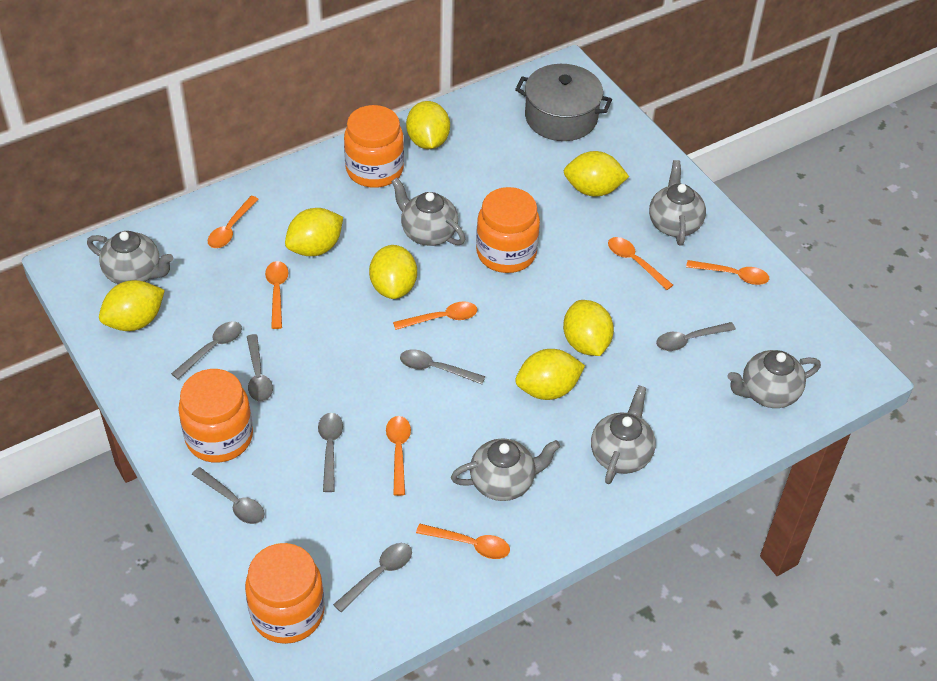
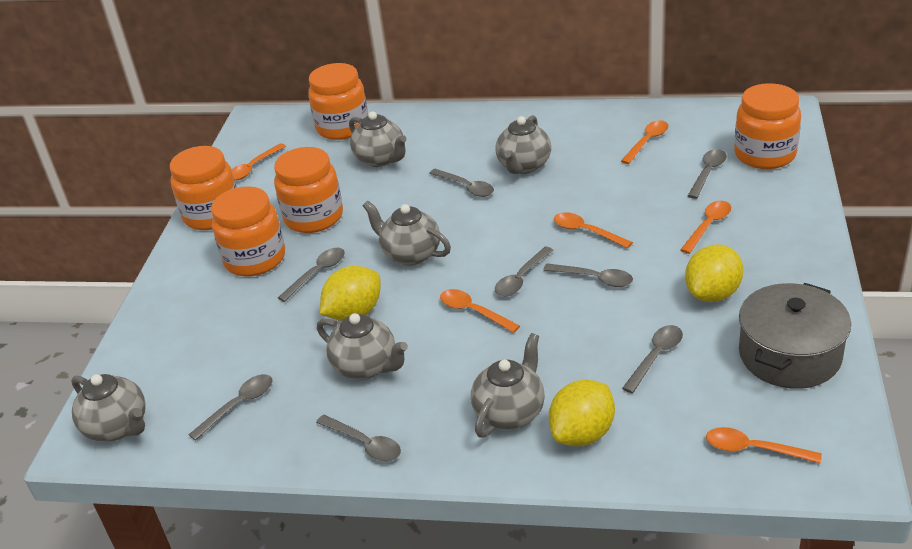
grey spoon: [171,321,242,380] [192,467,265,524] [247,334,273,402] [318,413,343,492] [333,543,412,612] [400,349,485,384] [656,322,736,351] = 7 -> [188,374,273,441] [278,248,345,302] [316,414,401,462] [429,169,494,197] [495,246,553,297] [544,263,633,287] [622,325,683,393] [688,149,727,199] = 8
orange jar: [178,369,253,463] [245,543,325,644] [344,105,404,188] [476,187,540,273] = 4 -> [170,146,237,230] [211,186,285,276] [274,147,343,233] [308,63,368,140] [734,83,801,169] = 5
orange spoon: [208,196,259,248] [265,261,289,329] [386,416,411,496] [393,301,477,330] [416,524,510,559] [608,237,673,290] [686,260,769,285] = 7 -> [231,143,286,180] [440,289,520,333] [554,212,633,248] [621,120,668,164] [680,201,731,254] [706,427,822,463] = 6
yellow lemon: [99,280,165,331] [285,208,343,256] [369,245,417,299] [406,101,450,149] [515,349,585,400] [563,300,614,356] [564,151,629,197] = 7 -> [320,266,381,321] [549,380,615,447] [685,244,743,302] = 3

